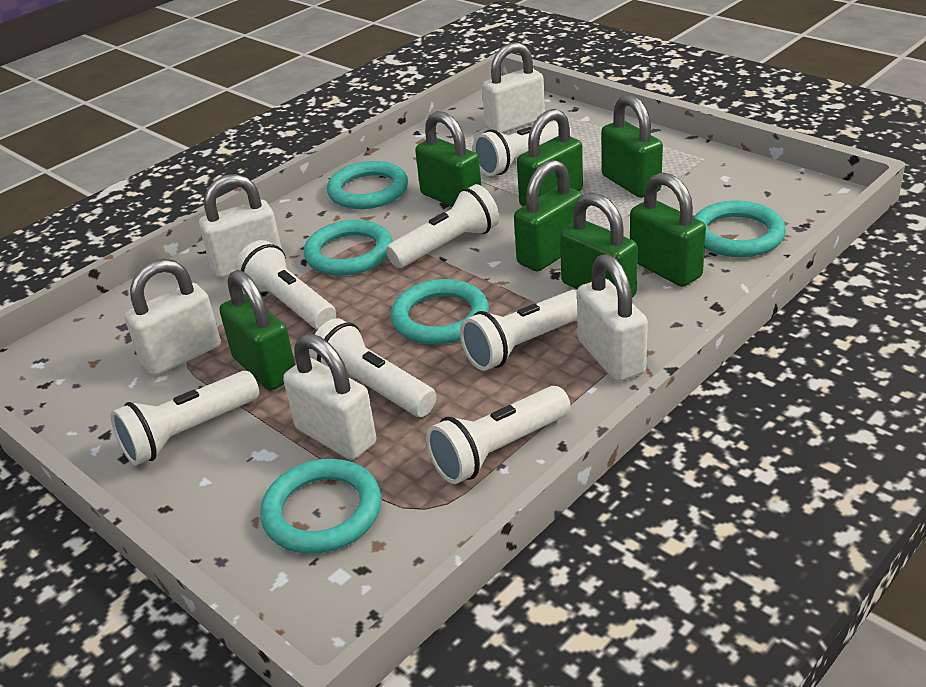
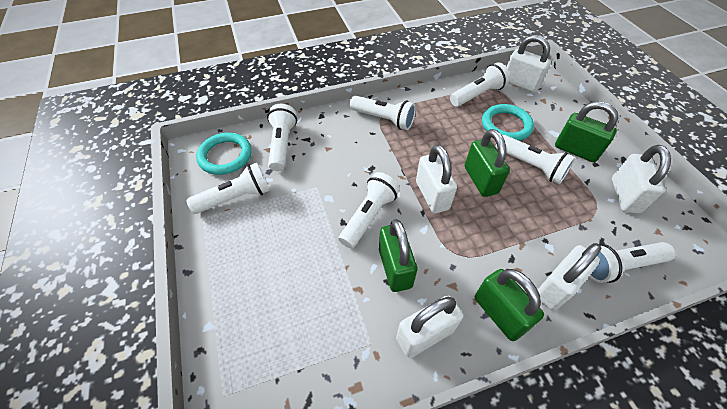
green padlock: [219,270,295,390] [415,111,481,207] [514,160,582,272] [517,109,583,206] [560,193,638,297] [601,94,663,198] [630,172,706,287] = 7 -> [379,219,417,292] [465,129,510,197] [475,269,544,341] [555,101,619,162] = 4
turquoise ring: [260,459,382,554] [304,220,393,276] [327,161,408,209] [391,279,489,345] [694,201,786,257] = 5 -> [196,133,252,175] [482,104,534,141] = 2

